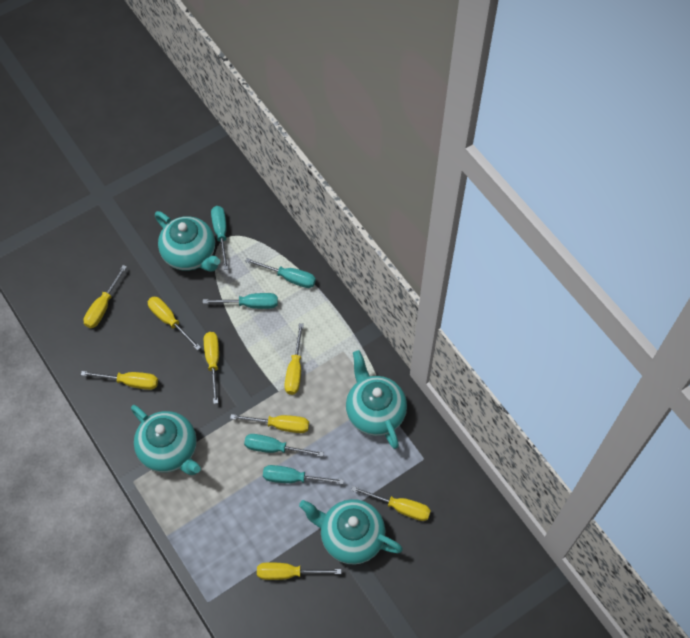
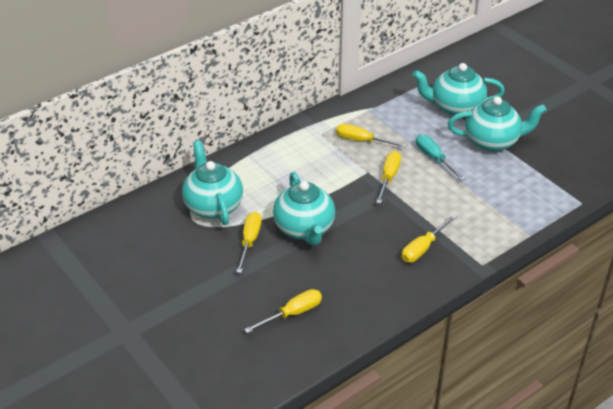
turquoise screwdriver: [203,293,278,309] [211,206,229,270] [244,434,324,457] [245,258,316,288] [263,465,344,484] = 5 -> [416,134,466,180] = 1
yellow screwdriver: [81,371,158,390] [84,265,127,328] [148,297,201,350] [204,332,219,404] [230,414,309,433] [257,562,341,580] [284,323,304,395] [351,486,431,521] = 8 -> [237,212,262,273] [244,289,322,333] [336,124,407,148] [376,151,401,204] [402,215,457,262] = 5

